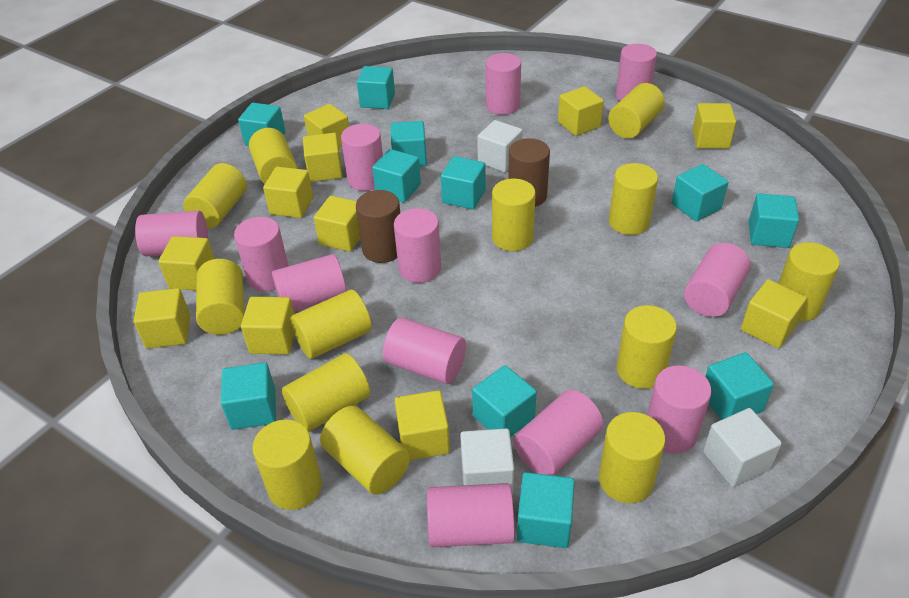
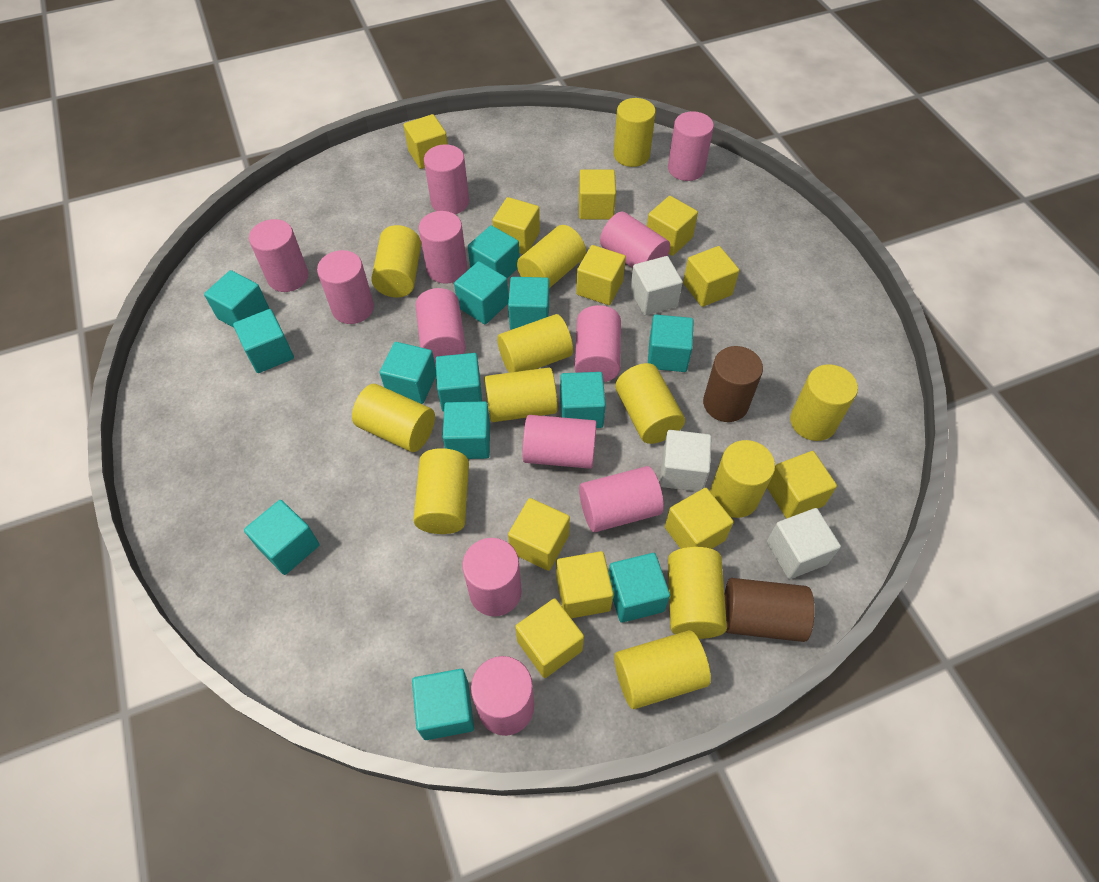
turquoise cube: [221,362,276,430] [238,103,286,146] [357,66,395,109] [372,149,421,203] [391,121,427,167] [441,156,486,210] [472,365,537,437] [517,472,575,548] [672,164,728,221] [705,352,774,420] [749,193,799,248] = 11 -> [204,270,269,328] [233,309,294,373] [244,500,320,575] [380,342,436,404] [412,669,474,740] [436,353,482,412] [443,401,490,459] [454,261,509,324] [468,225,520,278] [508,277,549,330] [560,372,606,428] [609,553,670,623] [648,315,694,372] = 13
yellow cylinder: [183,163,247,228] [196,259,244,335] [249,128,298,184] [252,420,322,510] [282,353,370,432] [290,290,372,359] [320,406,410,495] [492,179,536,251] [599,412,665,503] [608,83,664,138] [609,163,658,235] [616,305,677,389] [778,242,840,322] = 13 -> [352,384,435,452] [371,225,421,298] [413,448,469,534] [485,367,558,422] [497,314,573,373] [517,225,586,288] [614,98,656,167] [614,630,711,709] [615,363,685,444] [668,547,727,639] [710,440,775,518] [790,364,858,441] = 12

